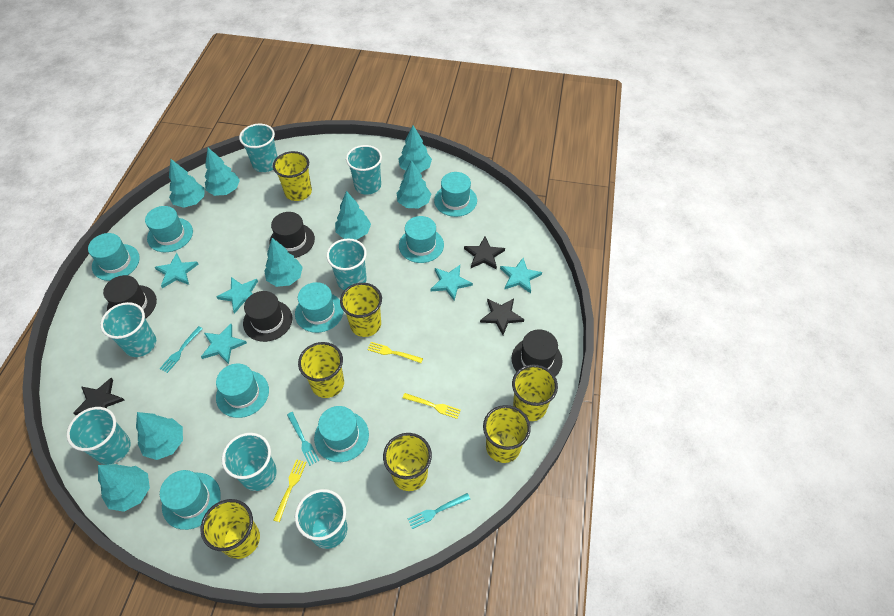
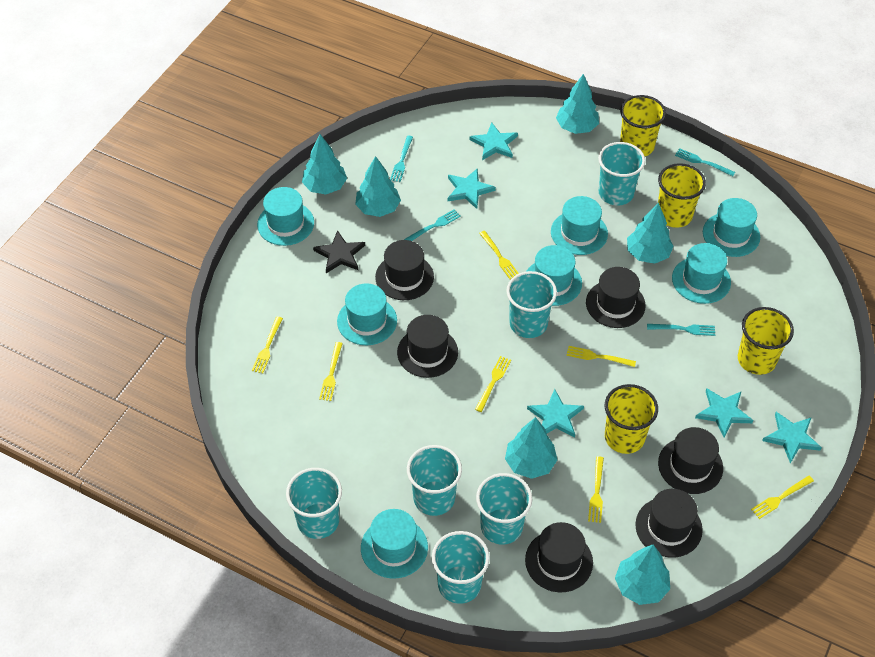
black hat: [103,275,157,319] [243,291,292,342] [269,212,315,258] [512,329,563,376] = 4 -> [375,240,434,300] [397,315,458,378] [525,522,593,592] [586,267,646,328] [635,489,703,558] [658,427,723,494] = 6
black star: [73,378,125,415] [464,236,505,270] [480,298,524,335] = 3 -> [313,230,365,273] = 1
turquoise cup: [67,407,130,464] [100,302,156,357] [222,433,277,491] [239,124,278,172] [295,489,348,549] [326,238,367,290] [346,145,382,195] = 7 -> [286,468,342,539] [407,445,462,516] [432,531,490,604] [476,473,532,545] [506,271,557,338] [598,142,645,205] = 6
turquoise fork: [160,326,203,373] [287,412,319,466] [408,493,470,529] = 3 -> [390,136,413,182] [404,209,461,241] [647,324,715,336] [675,148,735,176] = 4
turquoise hat: [88,233,140,281] [145,206,193,252] [160,470,221,530] [216,364,269,418] [295,282,343,333] [314,406,369,462] [399,216,444,263] [434,172,477,217] = 8 -> [257,187,314,246] [337,283,397,345] [361,509,428,579] [526,245,582,306] [551,196,608,255] [672,243,731,304] [703,198,760,257] = 7
turquoise tree: [98,464,150,512] [136,412,183,460] [169,159,204,208] [205,148,240,196] [264,238,303,287] [335,191,371,240] [397,160,431,208] [398,125,432,173] = 8 -> [302,134,347,195] [355,156,401,217] [505,417,557,479] [556,74,599,134] [615,544,670,605] [627,202,674,264] = 6
yellow cup: [201,499,260,559] [273,151,312,201] [298,342,344,398] [340,283,382,337] [383,433,432,491] [483,405,531,463] [512,365,558,421] = 7 -> [605,384,658,454] [620,95,666,156] [658,163,706,228] [738,307,794,375] = 4
yellow fork: [273,459,306,522] [367,342,423,363] [403,393,461,419] = 3 -> [252,317,283,373] [319,342,343,401] [475,356,511,412] [479,231,519,279] [566,346,636,367] [588,456,604,523] [751,476,814,519] = 7

